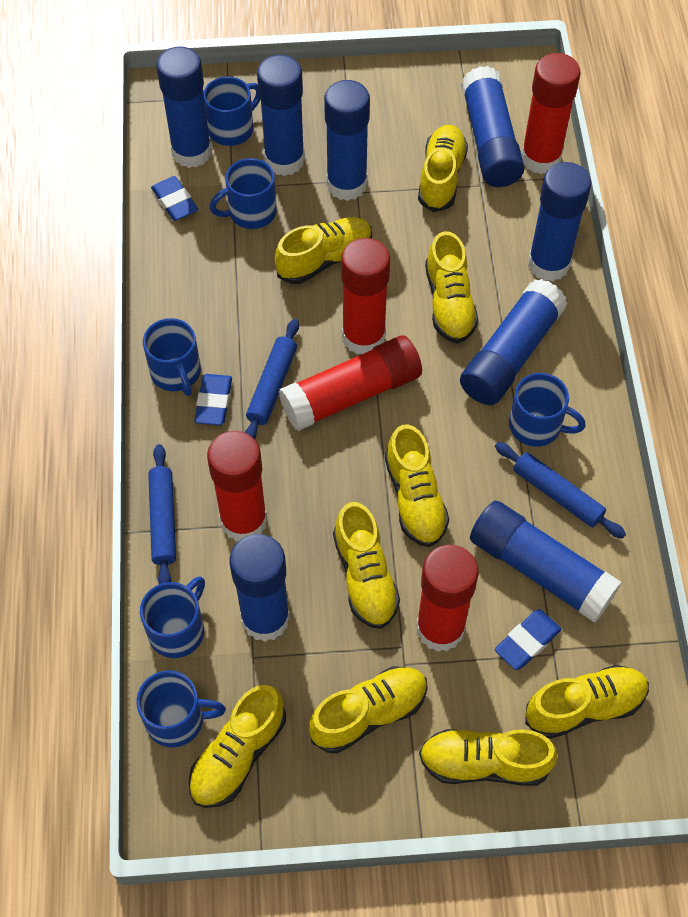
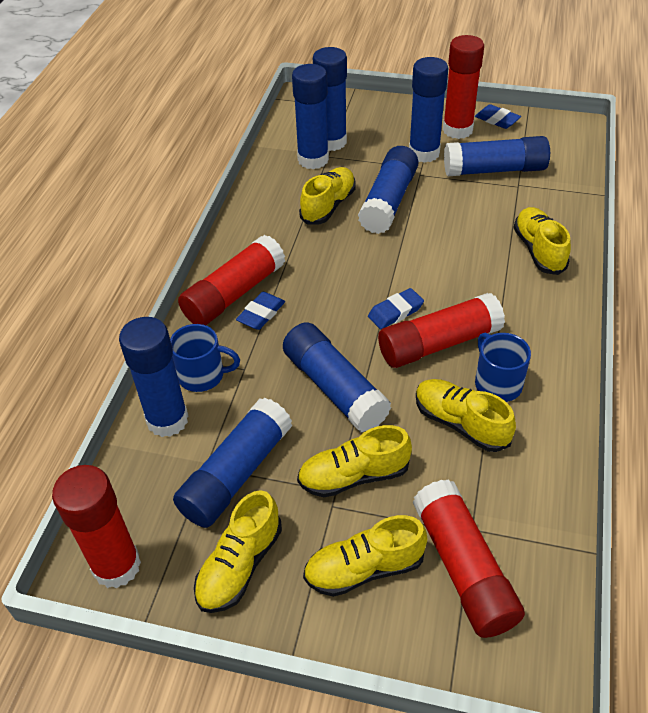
blue mug: [136,670,226,748] [140,577,205,658] [143,318,201,396] [203,77,260,146] [210,158,277,229] [509,373,586,447] = 6 -> [170,324,240,392] [475,333,531,402] = 2
blue rolling pin: [148,444,176,584] [244,319,299,439] [495,442,626,539] = 3 -> none = 0
yellow shoe: [189,685,286,808] [275,217,372,284] [309,666,428,753] [333,502,400,629] [385,425,449,547] [418,125,468,212] [419,729,557,786] [425,231,478,343] [525,665,649,739] = 9 -> [194,490,282,613] [297,425,412,497] [299,167,356,225] [303,515,427,597] [416,379,516,452] [513,207,571,275] = 6

